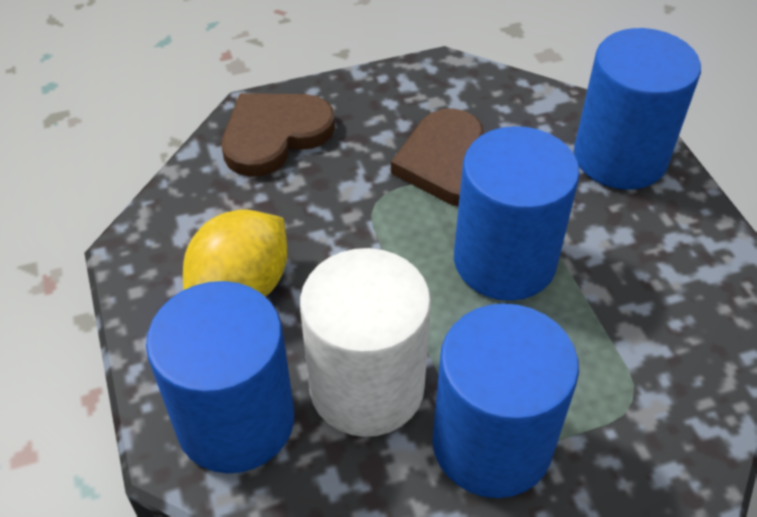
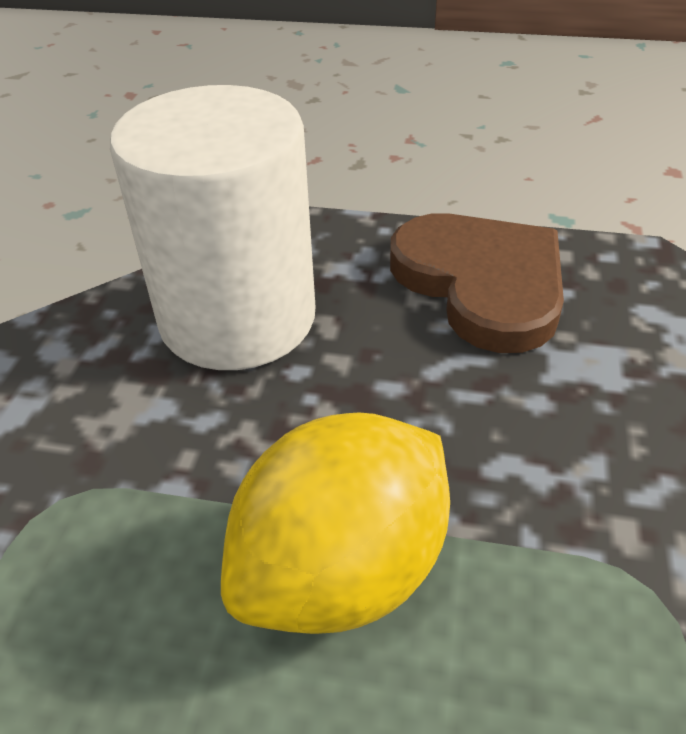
blue cylinder: [146,281,294,473] [432,303,579,498] [454,126,580,301] [574,28,701,190] = 4 -> none = 0
brown heart: [222,93,335,177] [391,109,484,207] = 2 -> [390,213,564,353] = 1

